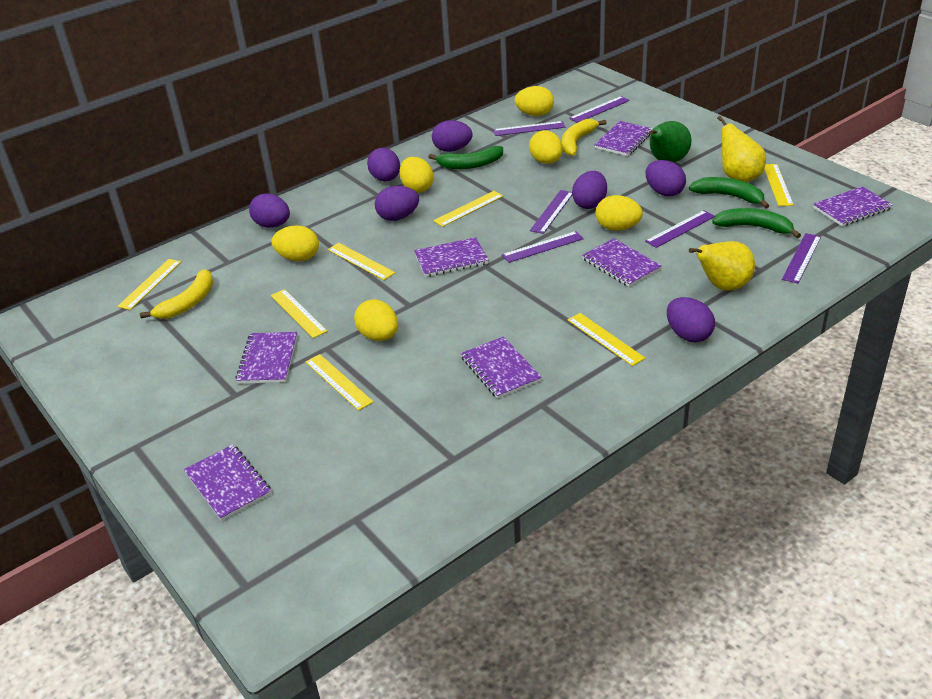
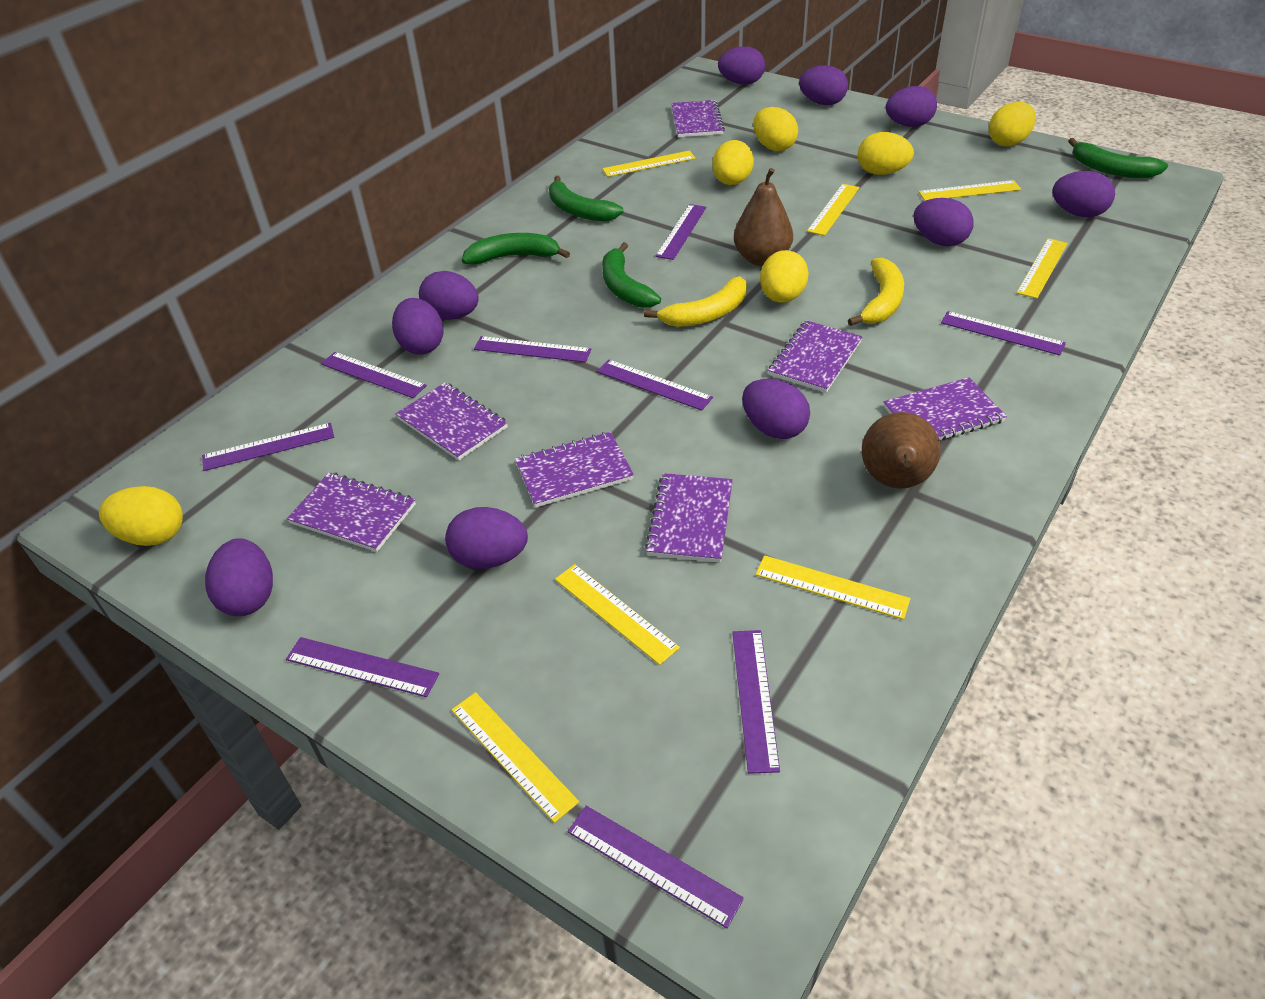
brown pear: none = 0 -> [734,168,793,266] [862,412,941,489] = 2
green banana: [428,146,503,169] [689,177,769,209] [712,208,801,238] = 3 -> [462,233,570,265] [549,176,623,221] [602,242,661,308] [1068,138,1168,178] = 4
green pear: [649,121,691,162] = 1 -> none = 0
purple egg: [249,193,290,228] [367,148,400,181] [375,186,419,221] [432,120,473,152] [572,171,607,209] [645,160,686,196] [667,297,715,342] = 7 -> [205,538,273,616] [392,298,444,355] [419,271,479,320] [445,507,528,569] [718,46,765,85] [742,379,810,439] [799,65,848,105] [886,86,937,127] [914,198,974,246] [1052,171,1115,217] = 10
purple ruler: [493,121,565,136] [502,231,584,263] [530,190,572,234] [569,96,630,123] [645,210,715,248] [782,233,821,283] = 6 -> [202,423,334,471] [286,637,439,697] [321,352,427,398] [474,336,592,362] [568,806,744,928] [597,360,713,411] [655,204,706,260] [732,630,780,774] [941,311,1066,355] = 9
yellow pear: [689,241,755,291] [717,116,766,183] = 2 -> none = 0

